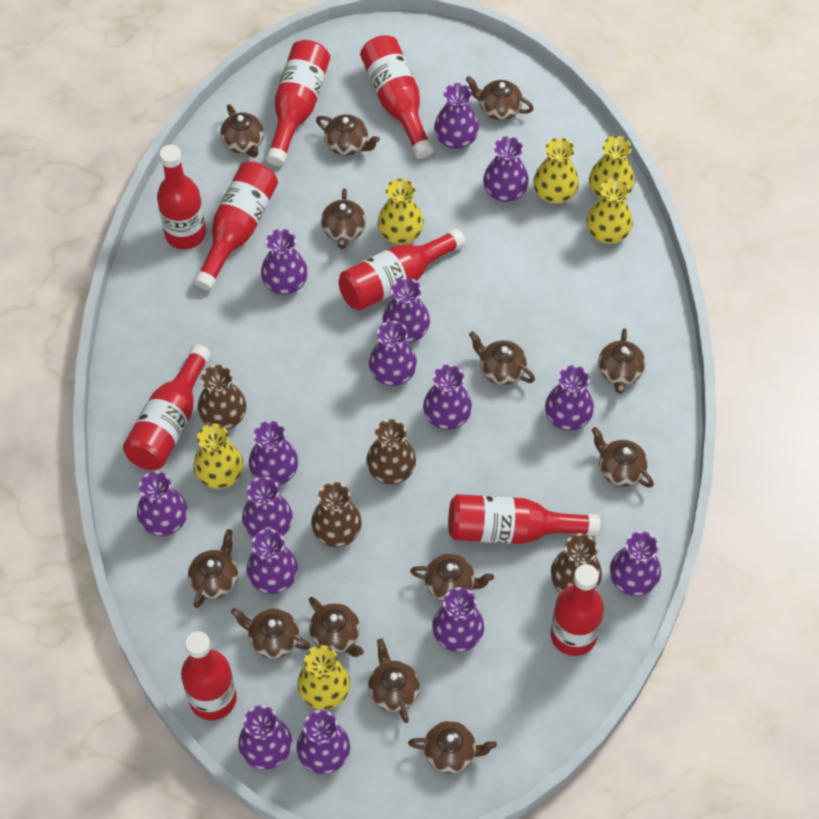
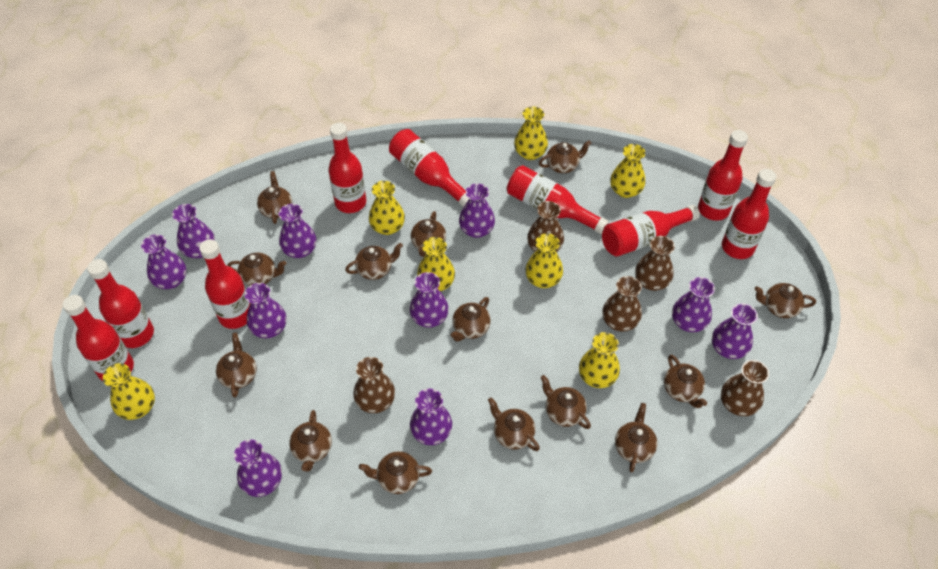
brown teapot: [188,529,238,608] [220,104,264,157] [231,608,311,659] [309,597,364,657] [316,114,380,155] [321,188,366,249] [368,639,420,723] [408,721,497,773] [410,554,494,601] [466,76,534,120] [469,331,535,385] [592,427,654,488] [598,328,645,394] = 13 -> [216,333,257,398] [227,253,286,286] [257,171,292,224] [289,410,332,472] [345,243,403,280] [359,451,432,494] [411,211,446,257] [451,297,491,342] [488,397,540,451] [539,140,591,173] [540,375,591,429] [615,403,657,472] [664,355,707,408] [754,283,816,318] = 14
brown vase: [198,365,246,429] [311,482,362,547] [366,419,416,484] [550,533,602,593] = 4 -> [353,357,395,413] [527,201,564,252] [602,276,642,332] [635,236,675,291] [721,360,769,416] = 5
purple vase: [137,471,188,536] [238,705,292,770] [242,477,293,538] [247,529,298,594] [249,421,298,485] [261,229,308,295] [296,710,350,774] [369,321,417,386] [382,278,430,343] [423,364,472,430] [432,587,484,652] [434,83,479,149] [483,136,529,202] [545,365,594,431] [610,531,661,596] = 15 -> [141,234,187,289] [172,204,215,258] [234,440,282,497] [245,283,286,338] [279,204,316,258] [410,272,449,328] [410,389,452,445] [459,183,495,238] [672,277,715,332] [712,303,758,359] = 10
yellow vase: [194,424,243,489] [297,645,350,710] [378,179,424,244] [533,138,579,204] [587,178,633,244] [589,136,635,198] = 6 -> [103,363,155,420] [369,181,405,235] [417,237,455,291] [514,107,548,160] [525,233,563,288] [579,332,620,388] [610,144,646,198] = 7

